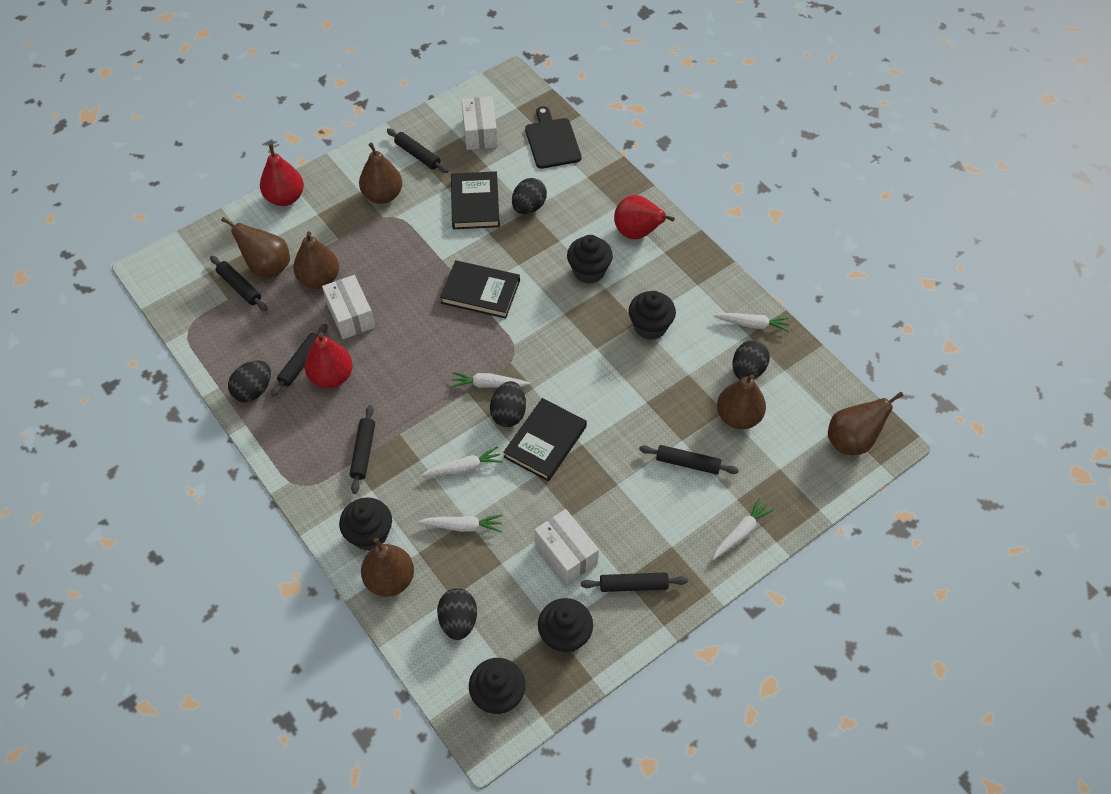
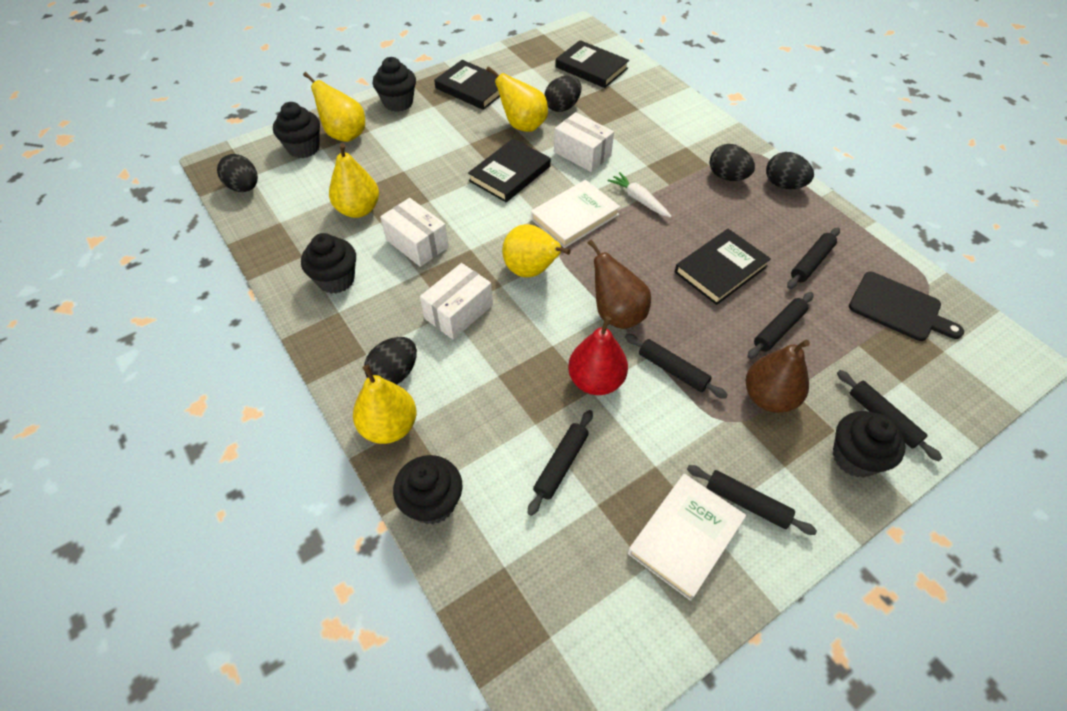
black book: [440,260,520,319] [451,171,500,229] [503,398,587,482] = 3 -> [434,60,500,110] [468,138,551,202] [555,40,629,88] [675,229,771,305] = 4
brown pear: [221,217,290,277] [293,231,339,289] [359,143,402,204] [361,538,414,597] [717,374,766,429] [828,392,904,455] = 6 -> [588,239,651,329] [746,340,810,413] = 2
red pear: [260,144,304,206] [304,332,353,388] [614,195,675,239] = 3 -> [568,316,628,395] = 1
white book: none = 0 -> [531,180,620,248] [628,474,746,601] = 2
white carrot: [418,515,502,532] [421,446,503,477] [451,372,530,388] [712,498,774,560] [713,313,790,332] = 5 -> [608,172,672,218] = 1
yellow pear: none = 0 -> [303,72,365,142] [329,143,379,218] [353,365,416,444] [486,66,548,132] [502,224,571,277] = 5

